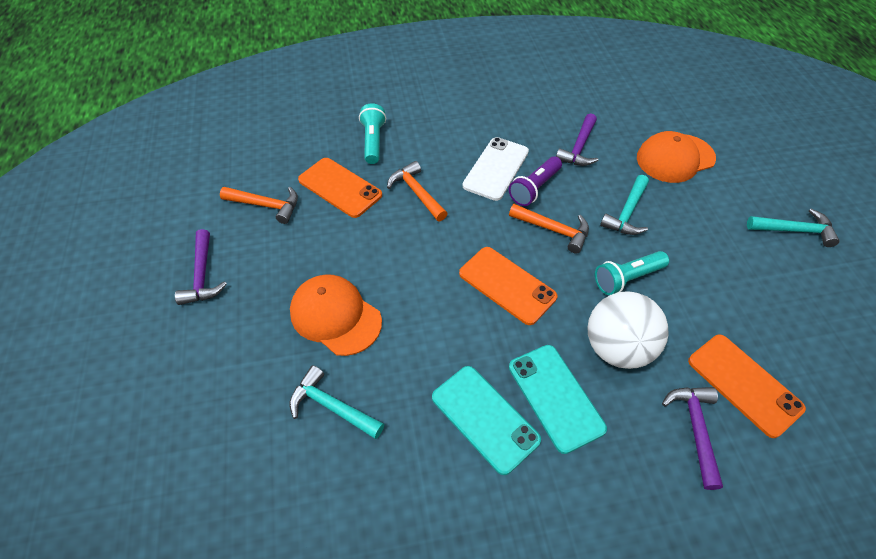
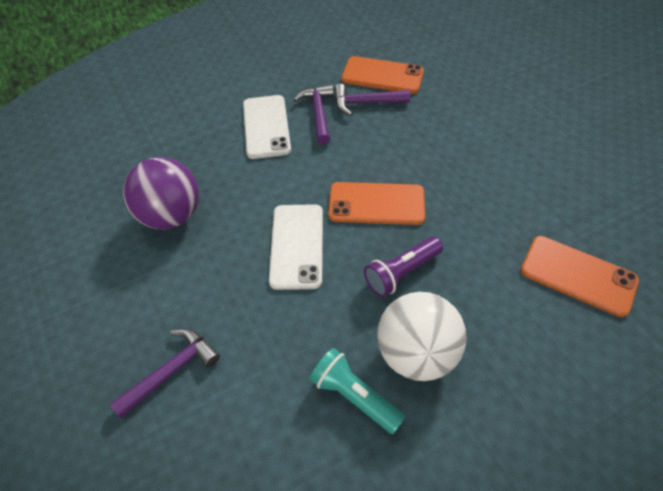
orange cap: [290,275,382,356] [637,131,716,183] = 2 -> none = 0
orange hammer: [220,187,298,224] [387,161,448,221] [509,204,589,254] = 3 -> none = 0
purple ball: none = 0 -> [123,157,199,229] = 1
turquoise flashlight: [359,103,386,164] [595,251,669,295] = 2 -> [310,348,405,434] = 1
turquoise hammer: [289,365,384,439] [600,175,649,235] [747,209,839,247] = 3 -> none = 0
turquoise phone: [432,366,541,475] [509,345,607,454] = 2 -> none = 0
white phone: [463,137,529,201] = 1 -> [243,95,291,159] [269,204,323,290] = 2

